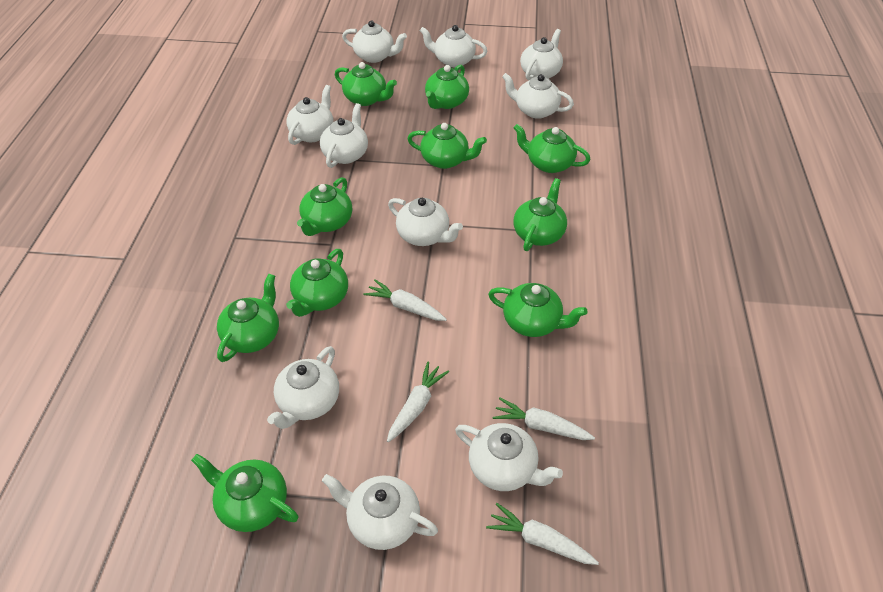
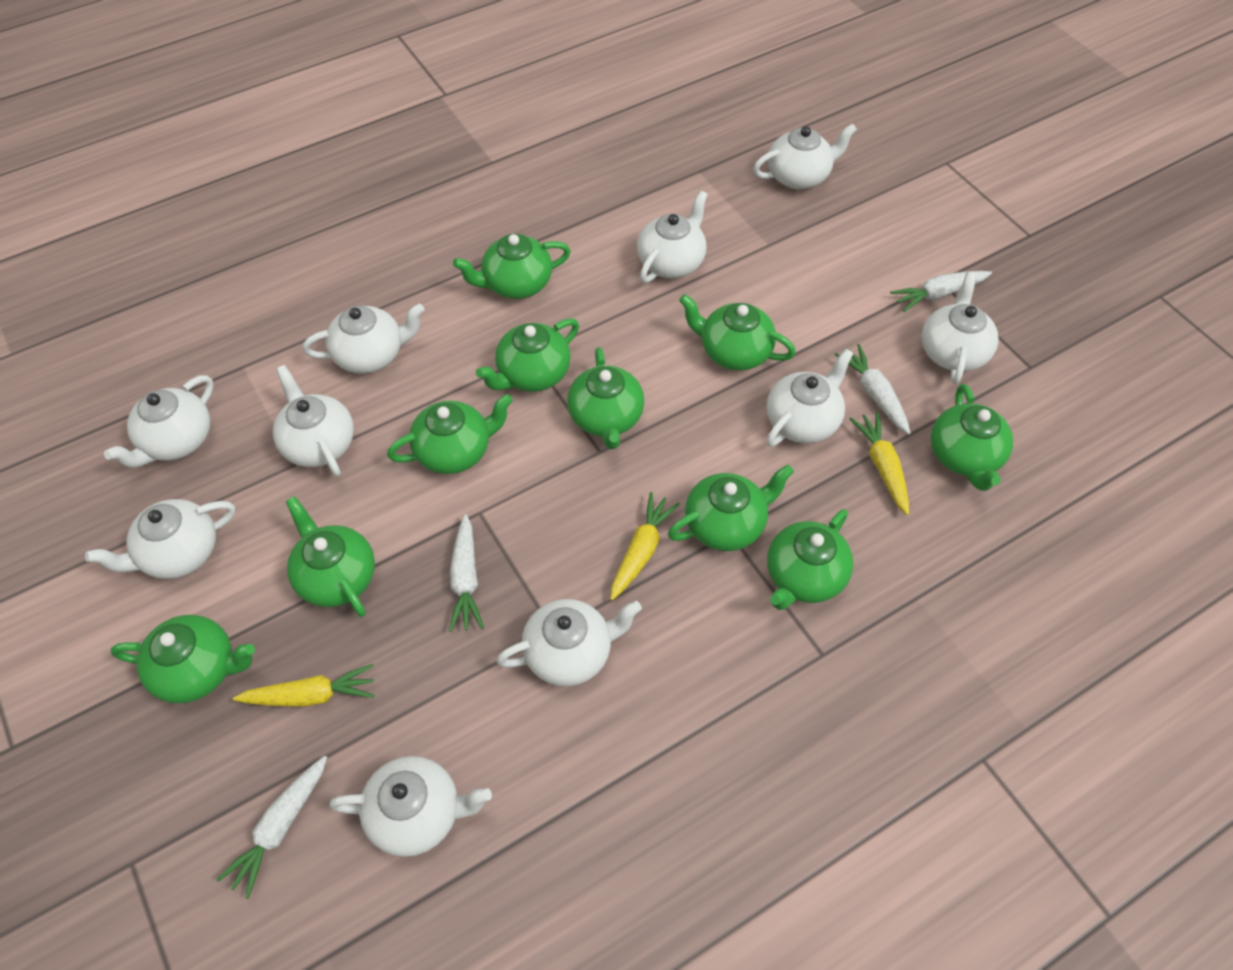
yellow carrot: none = 0 -> [233,664,375,707] [610,492,680,601] [850,412,909,515] = 3

